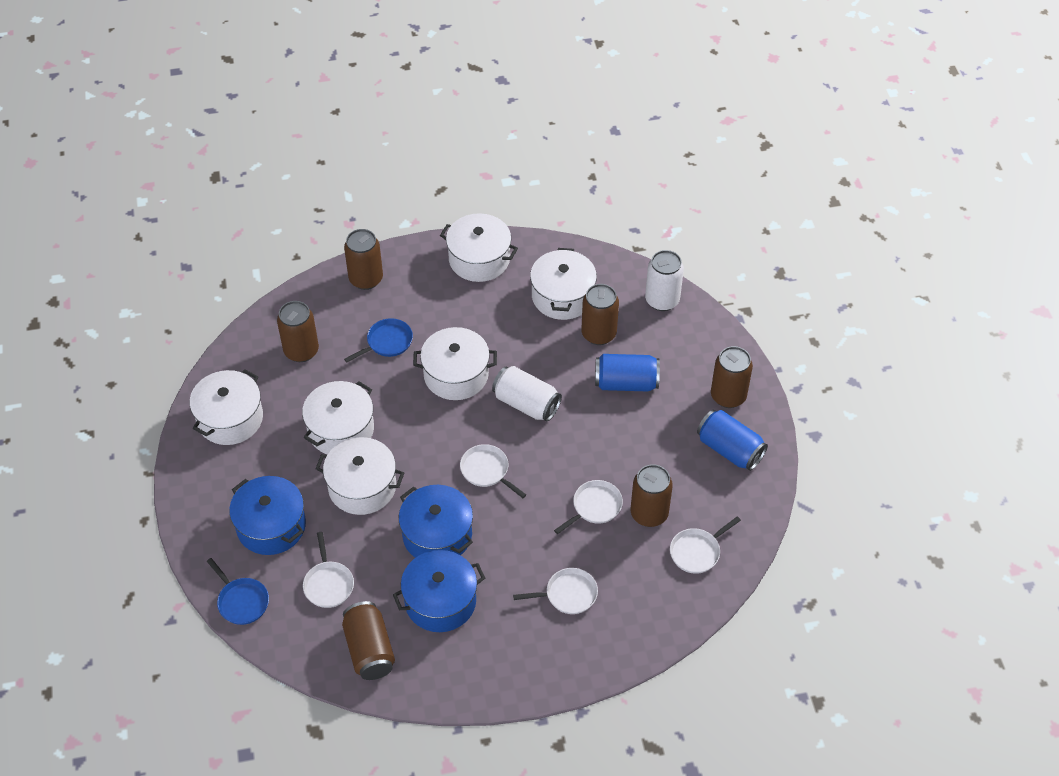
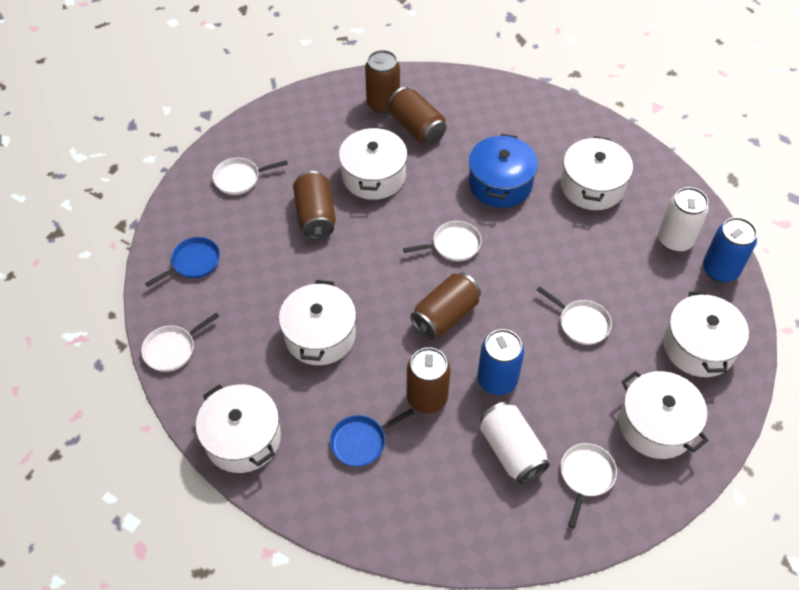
blue pot: [229,476,306,555] [393,550,485,632] [399,485,473,558] = 3 -> [469,134,538,208] = 1
brown can: [277,301,319,362] [342,601,395,680] [344,229,383,290] [581,284,619,345] [631,464,673,527] [711,346,753,408] = 6 -> [293,171,336,239] [365,50,400,113] [388,87,447,145] [407,347,451,414] [410,273,481,340] = 5

